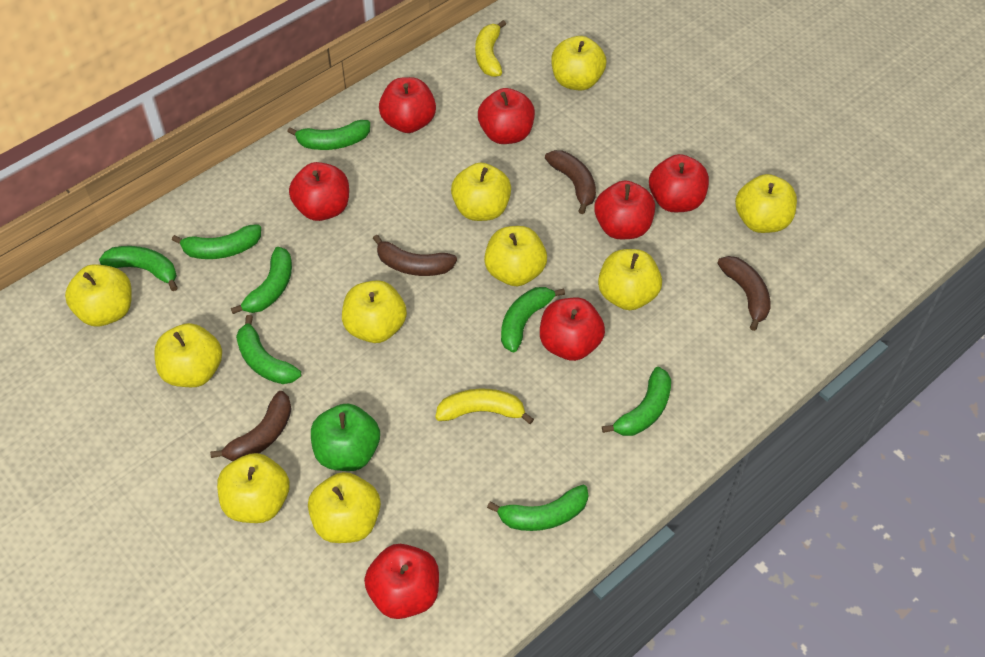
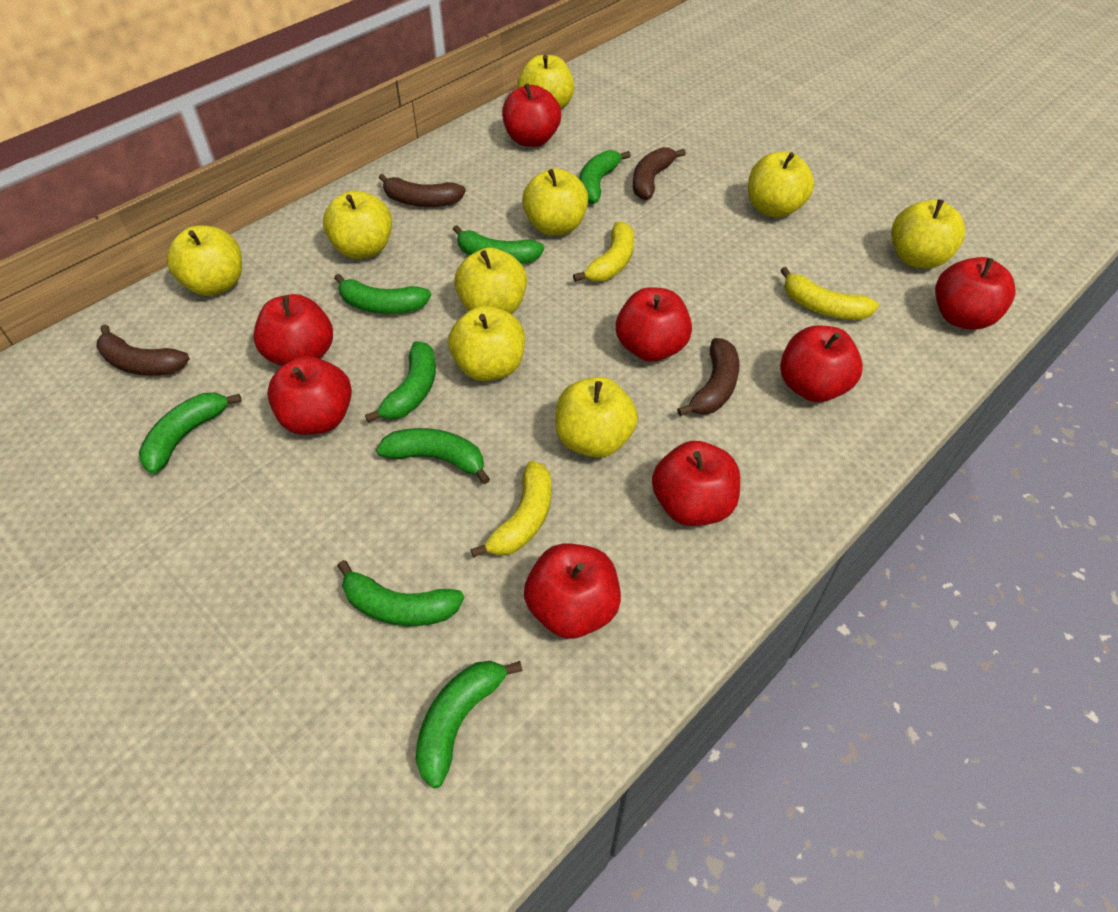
green apple: [311,404,380,471] = 1 -> none = 0
red apple: [289,162,349,221] [364,544,439,619] [379,77,436,133] [478,88,535,144] [540,298,605,361] [594,180,655,239] [649,154,709,212] = 7 -> [253,294,333,366] [267,356,352,435] [502,84,561,147] [524,544,621,639] [616,287,692,362] [652,441,740,526] [780,325,863,402] [935,257,1015,330] = 8
yellow apple: [65,264,132,326] [154,323,222,387] [217,453,290,523] [308,472,381,543] [342,280,407,343] [451,162,511,221] [484,226,547,286] [551,36,606,90] [598,249,662,310] [735,174,797,233] = 10 -> [167,225,242,296] [323,190,392,259] [448,306,525,381] [454,248,527,314] [517,55,574,110] [522,168,588,236] [555,377,638,458] [748,152,814,218] [891,199,965,269] = 9
yellow banana: [435,389,534,424] [475,20,506,77] = 2 -> [470,461,551,558] [573,222,634,282] [780,267,879,320] = 3

